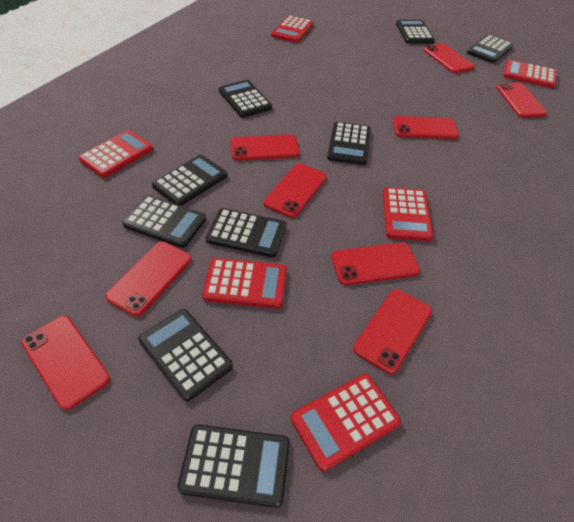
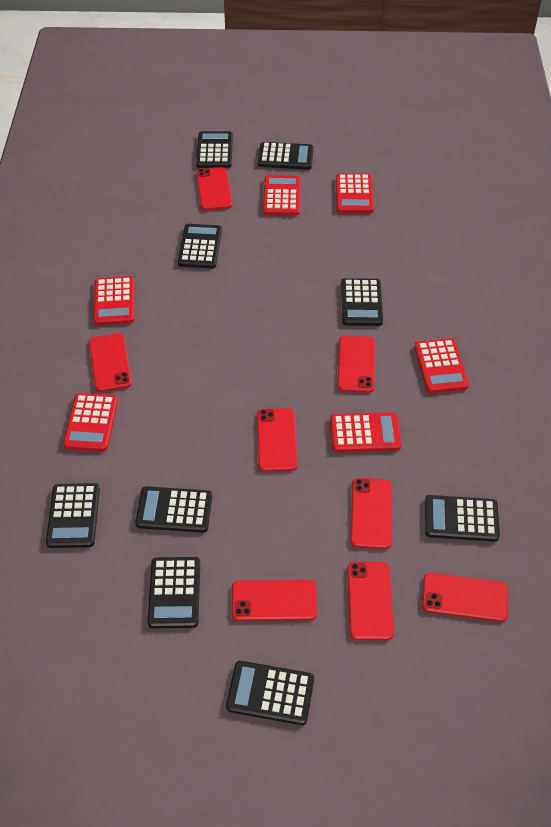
red phone: [21,316,110,410] [105,241,192,317] [231,134,300,161] [264,163,327,218] [331,242,420,285] [353,289,432,374] [393,116,459,139] [424,43,474,74] [496,83,547,118] = 9 -> [89,333,132,392] [196,167,232,211] [232,580,317,621] [257,408,298,472] [337,335,375,393] [347,562,394,640] [350,478,392,549] [422,573,508,622] = 8

